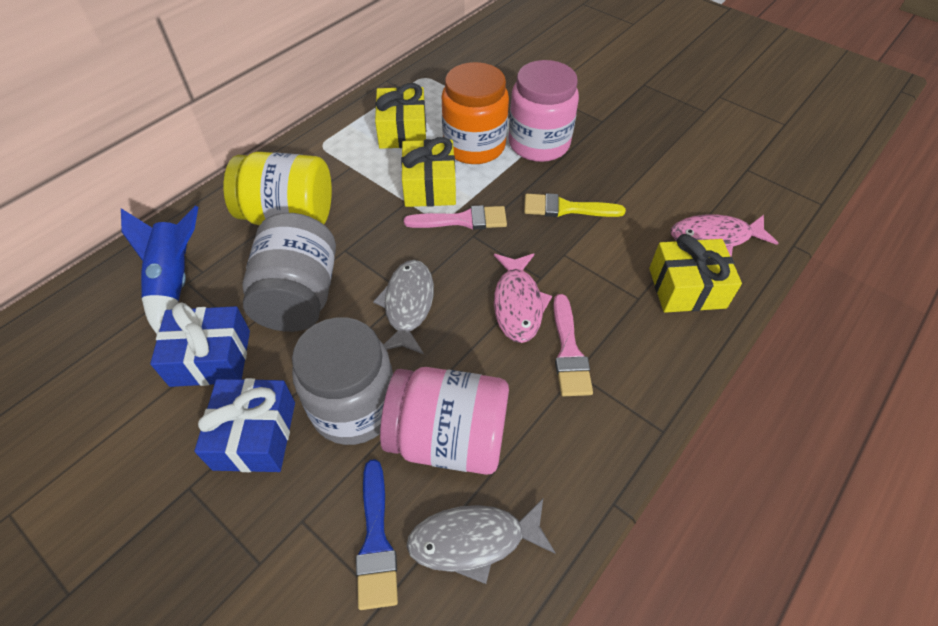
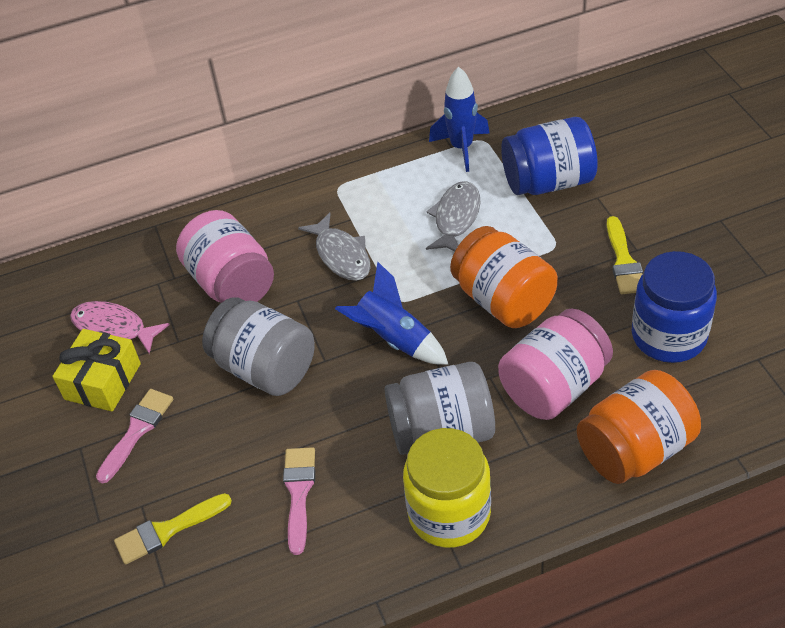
blue brush: [356,459,398,610] = 1 -> none = 0
blue gift: [150,303,250,387] [194,378,295,472] = 2 -> none = 0
blue jar: none = 0 -> [501,117,598,195] [632,251,717,363] = 2
blue rocket: [121,206,198,334] = 1 -> [335,262,449,365] [429,67,490,172] = 2
orange jar: [442,62,509,164] = 1 -> [450,226,558,328] [577,370,701,484] = 2
pink fish: [494,253,552,343] [671,214,778,257] = 2 -> [70,301,170,354] = 1
yellow brush: [524,193,626,217] = 1 -> [114,493,232,565] [607,216,643,294] = 2
yellow gift: [375,83,426,149] [401,137,456,207] [649,234,742,313] = 3 -> [53,329,141,412] = 1

